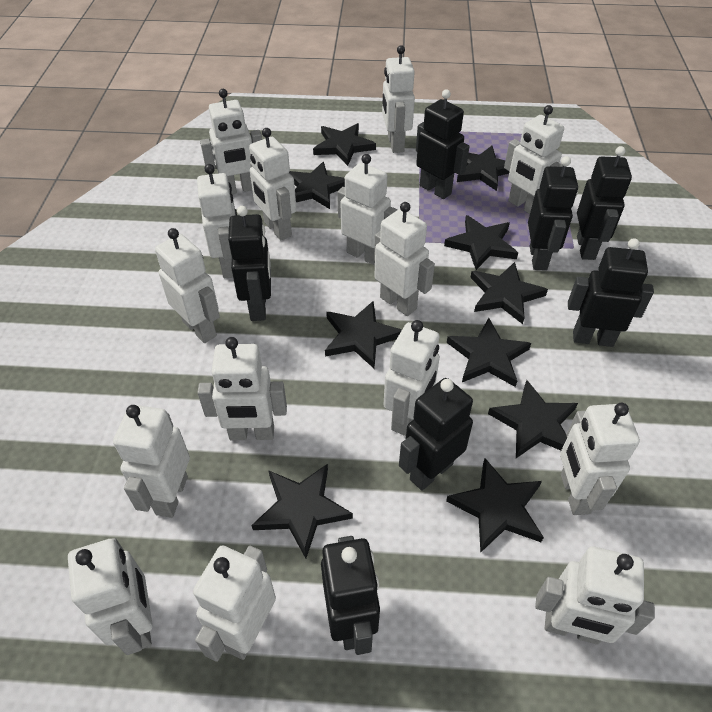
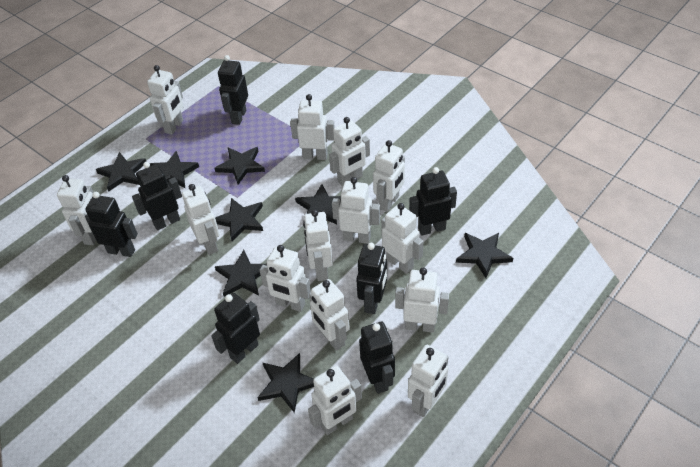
black star: [252,464,353,558] [289,162,345,209] [313,123,376,166] [325,301,402,368] [444,215,518,270] [446,458,544,553] [447,318,531,387] [457,145,510,191] [470,262,548,324] [488,380,578,458] = 10 -> [96,152,146,192] [150,151,199,188] [214,147,265,185] [215,198,263,241] [215,250,267,297] [257,353,314,413] [295,184,341,225] [456,233,513,278] = 8
white robot: [68,538,153,655] [113,405,190,518] [155,228,220,343] [193,546,276,662] [197,164,237,278] [197,337,287,440] [200,89,262,194] [249,128,297,240] [337,154,398,265] [374,202,435,316] [382,45,415,153] [383,320,440,436] [504,105,564,214] [535,546,655,644] [560,403,640,515] = 15 -> [57,175,96,245] [147,65,184,135] [182,184,220,255] [259,245,311,312] [290,94,335,160] [303,210,333,281] [308,365,362,435] [309,279,350,351] [329,117,370,187] [332,177,380,244] [373,140,405,212] [381,203,423,274] [395,267,449,333] [408,345,448,417] = 14

